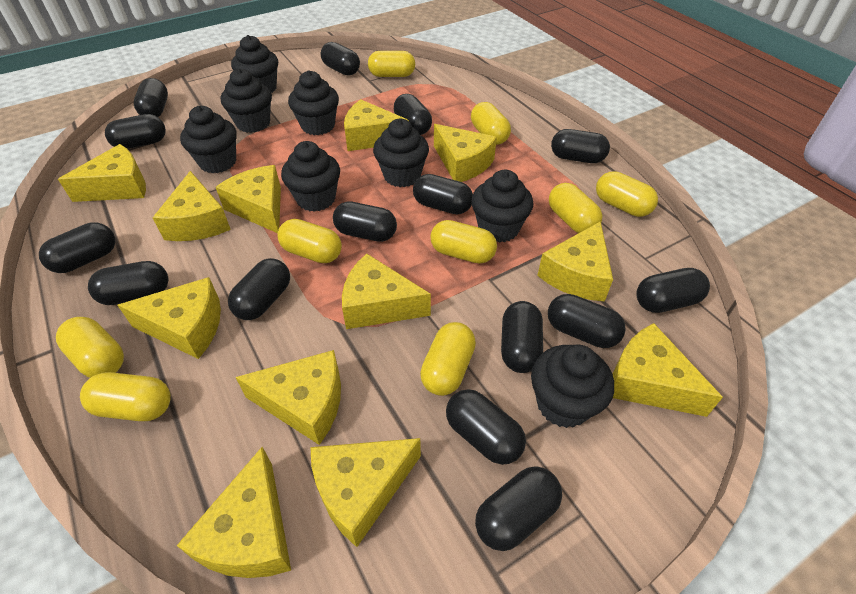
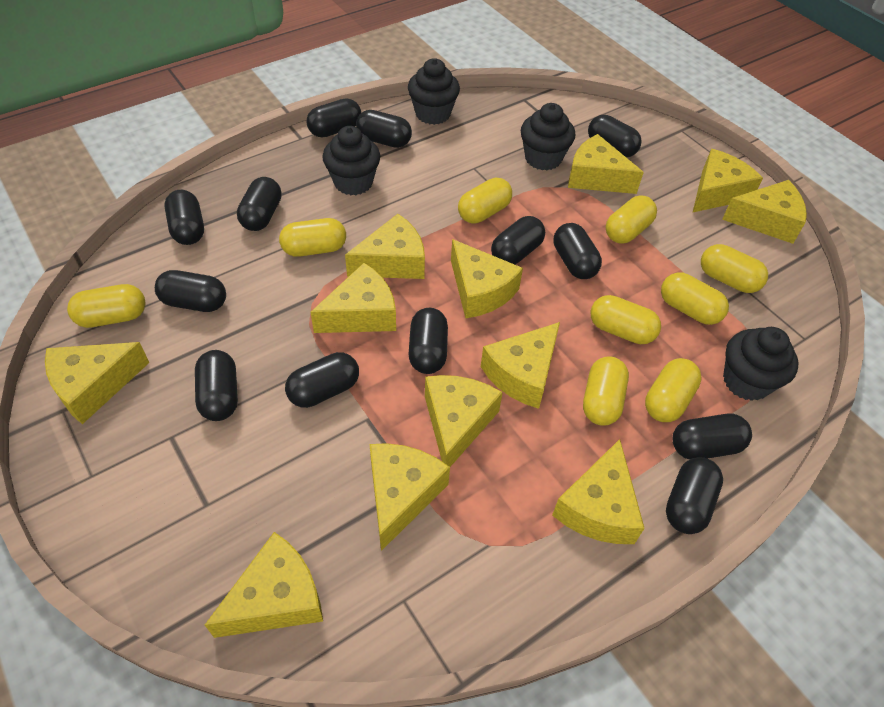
black capsule: [39,222,115,273] [88,261,168,305] [105,114,166,149] [134,78,168,117] [228,258,290,320] [321,42,360,76] [333,201,397,242] [394,94,432,135] [413,174,473,214] [446,389,526,465] [475,467,562,551] [501,301,543,373] [548,294,626,348] [551,129,610,163] [636,268,710,313] = 15 -> [155,270,226,312] [164,190,204,245] [195,350,238,421] [237,177,282,231] [285,352,359,408] [307,98,361,138] [356,110,412,148] [409,308,448,374] [491,216,545,264] [553,223,602,279] [588,115,642,157] [666,457,723,534] [673,413,752,459] = 13
black cupcake: [180,106,237,173] [221,68,272,133] [231,35,278,93] [281,141,340,212] [288,70,339,135] [373,119,429,187] [471,170,533,243] [531,345,614,428] = 8 -> [322,126,380,195] [408,58,460,125] [521,103,575,170] [723,327,799,401] = 4

